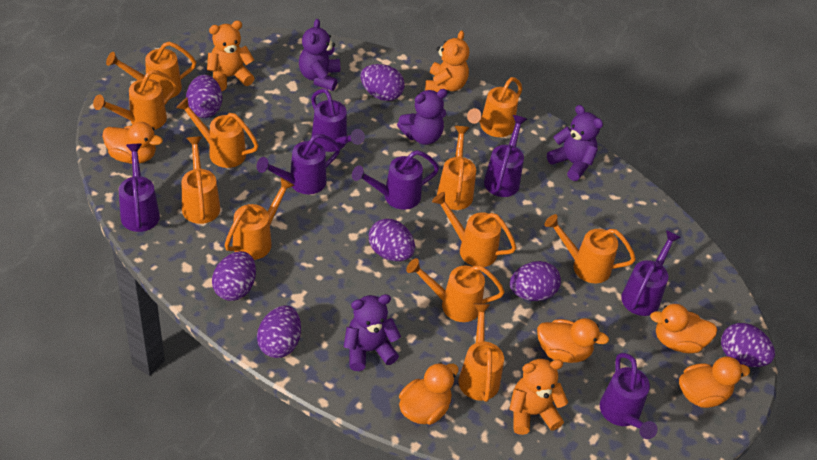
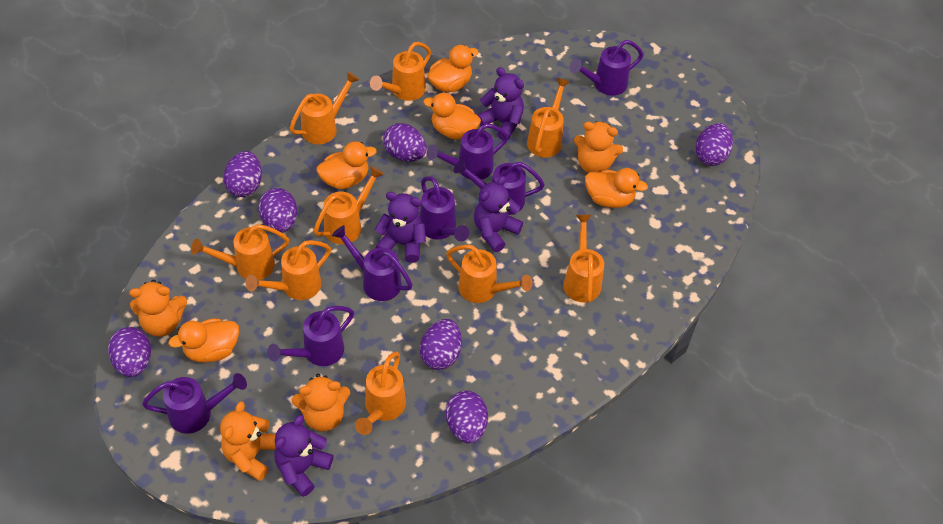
orange teddy bear: [207,21,255,91] [425,30,469,92] [509,359,568,435] = 3 -> [129,280,187,337] [220,401,276,481] [292,373,350,432] [574,121,623,173] = 4
orange watering can: [93,70,177,130] [106,42,196,99] [176,97,259,168] [182,137,220,224] [225,177,295,260] [406,258,505,322] [432,192,516,267] [437,126,476,210] [459,303,504,402] [467,77,522,137] [544,214,636,283] = 11 -> [191,224,289,280] [245,240,331,300] [290,71,360,144] [314,166,384,244] [355,351,406,435] [370,42,431,101] [446,245,533,303] [527,78,570,158] [563,214,604,303] = 9

